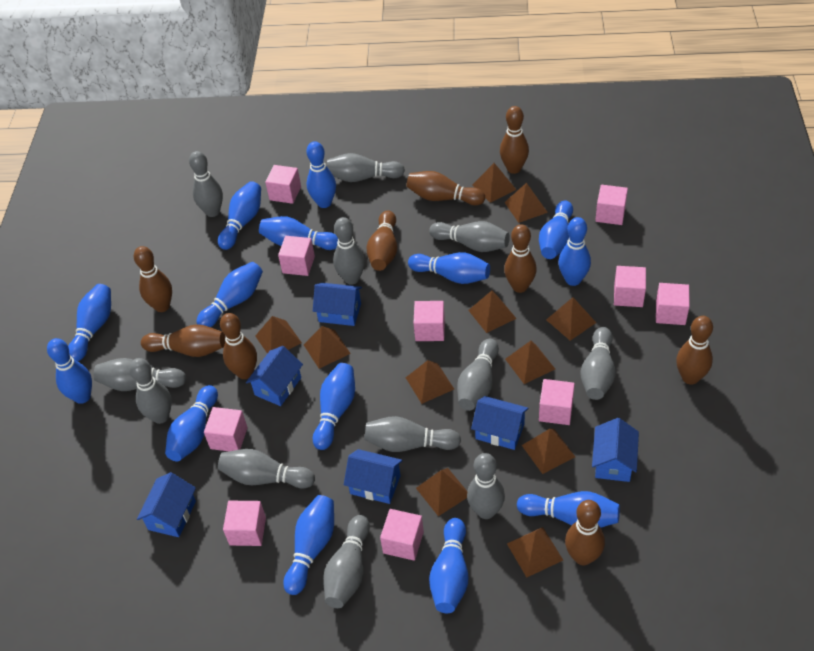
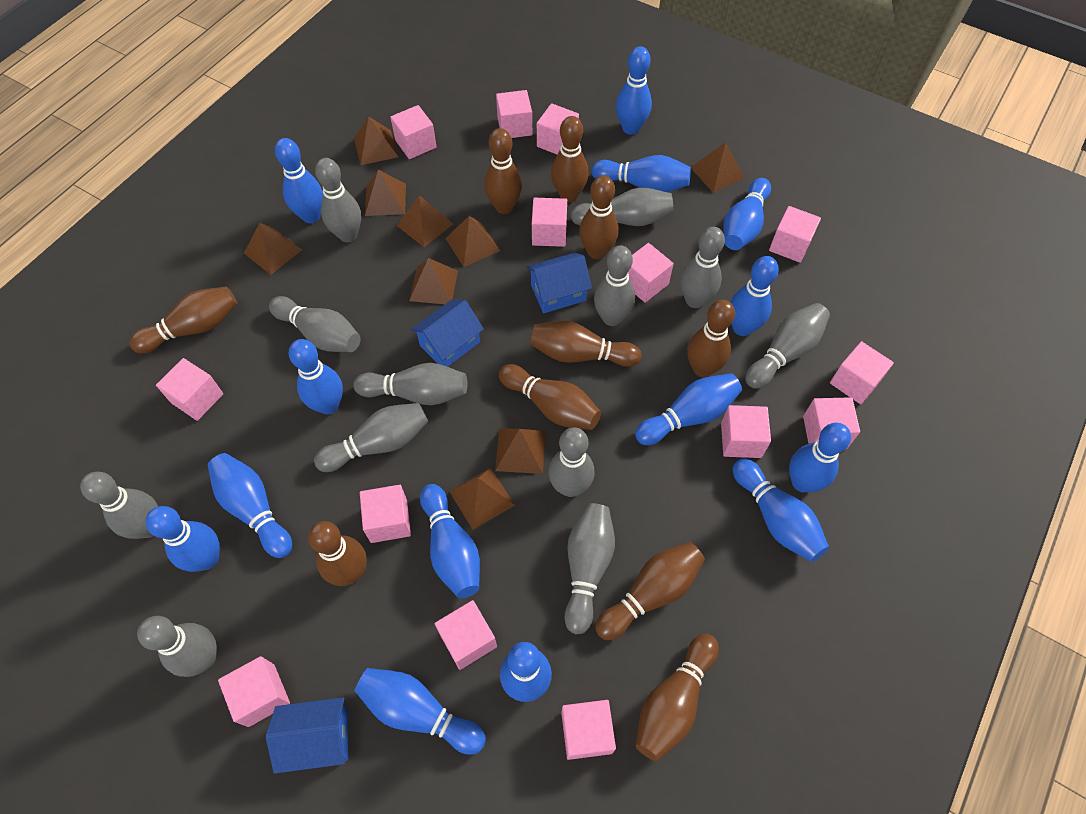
blue house: [137,472,196,537] [246,346,303,406] [313,283,362,326] [344,449,403,504] [471,396,529,450] [592,418,639,482] = 6 -> [266,697,348,774] [411,299,484,367] [527,253,592,313] = 3
brown bowling pin: [134,246,172,312] [141,324,225,357] [220,313,257,379] [366,210,397,271] [406,171,485,205] [500,106,529,174] [504,224,537,293] [565,500,605,565] [676,316,713,385] = 9 -> [129,286,237,354] [308,521,367,586] [484,128,522,214] [499,364,601,430] [530,321,641,367] [551,116,589,202] [579,175,619,259] [595,542,705,640] [635,634,719,761] [687,300,735,377] = 10
brown pyramid: [255,316,302,354] [304,326,351,369] [406,360,454,404] [416,468,467,516] [468,291,517,333] [473,163,516,203] [504,183,548,223] [505,341,555,384] [507,527,563,577] [522,429,575,474] [546,297,596,341] = 11 -> [244,223,302,275] [354,116,399,165] [365,170,406,216] [396,195,453,247] [409,258,458,304] [445,216,500,267] [449,467,515,530] [495,428,546,474] [691,142,745,193] = 9
pink cube: [204,407,248,451] [223,501,266,546] [265,165,301,204] [278,236,315,276] [380,509,424,561] [413,301,445,341] [539,379,575,425] [595,185,628,225] [614,266,646,307] [656,283,690,325] = 10 -> [156,358,223,421] [218,656,290,727] [360,485,411,543] [390,105,436,159] [434,600,497,670] [496,90,532,138] [532,198,567,247] [537,103,579,155] [561,700,616,760] [628,243,674,303] [721,405,771,458] [769,206,821,263] [803,397,860,449] [830,341,894,404] = 14

